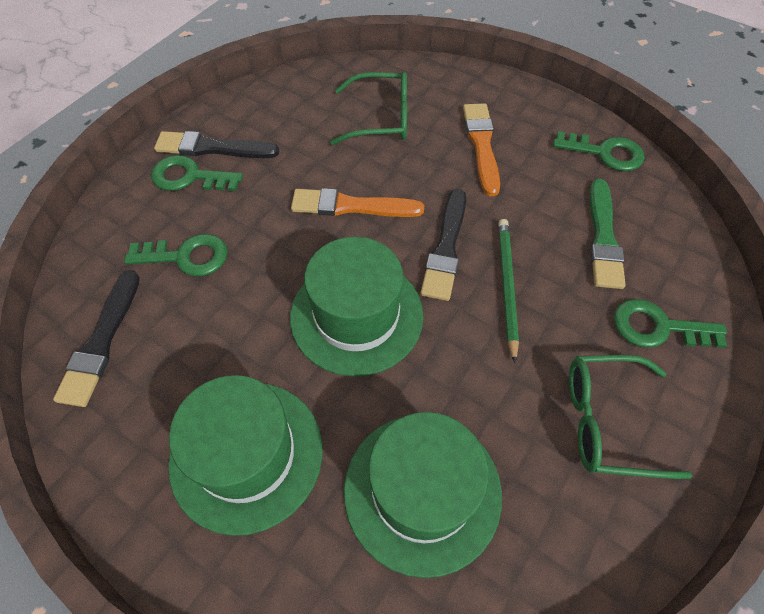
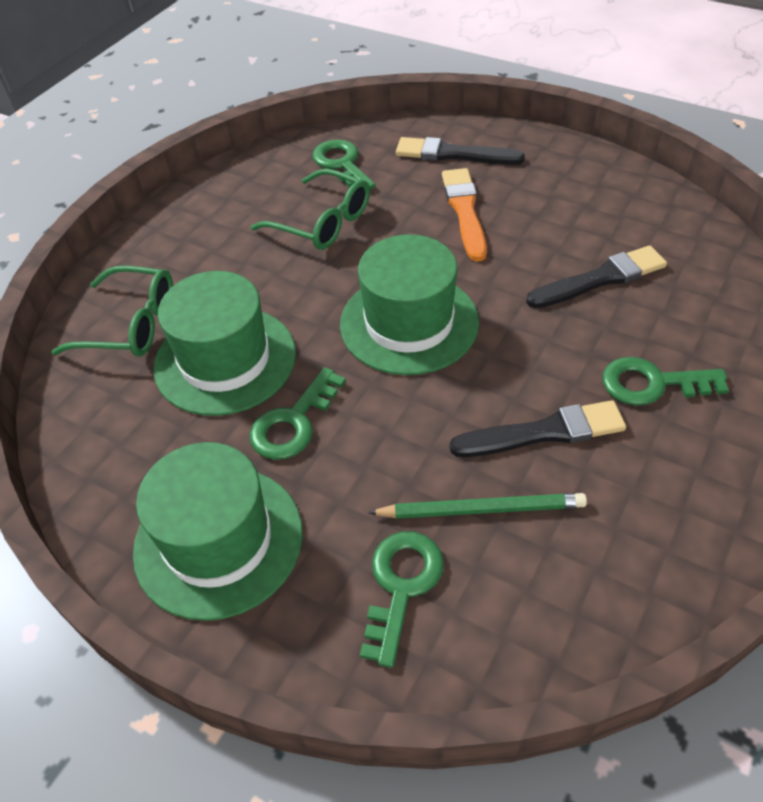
green brush: [590,179,626,289] = 1 -> none = 0
orange brush: [291,188,424,217] [463,103,500,196] = 2 -> [442,168,487,262] = 1

